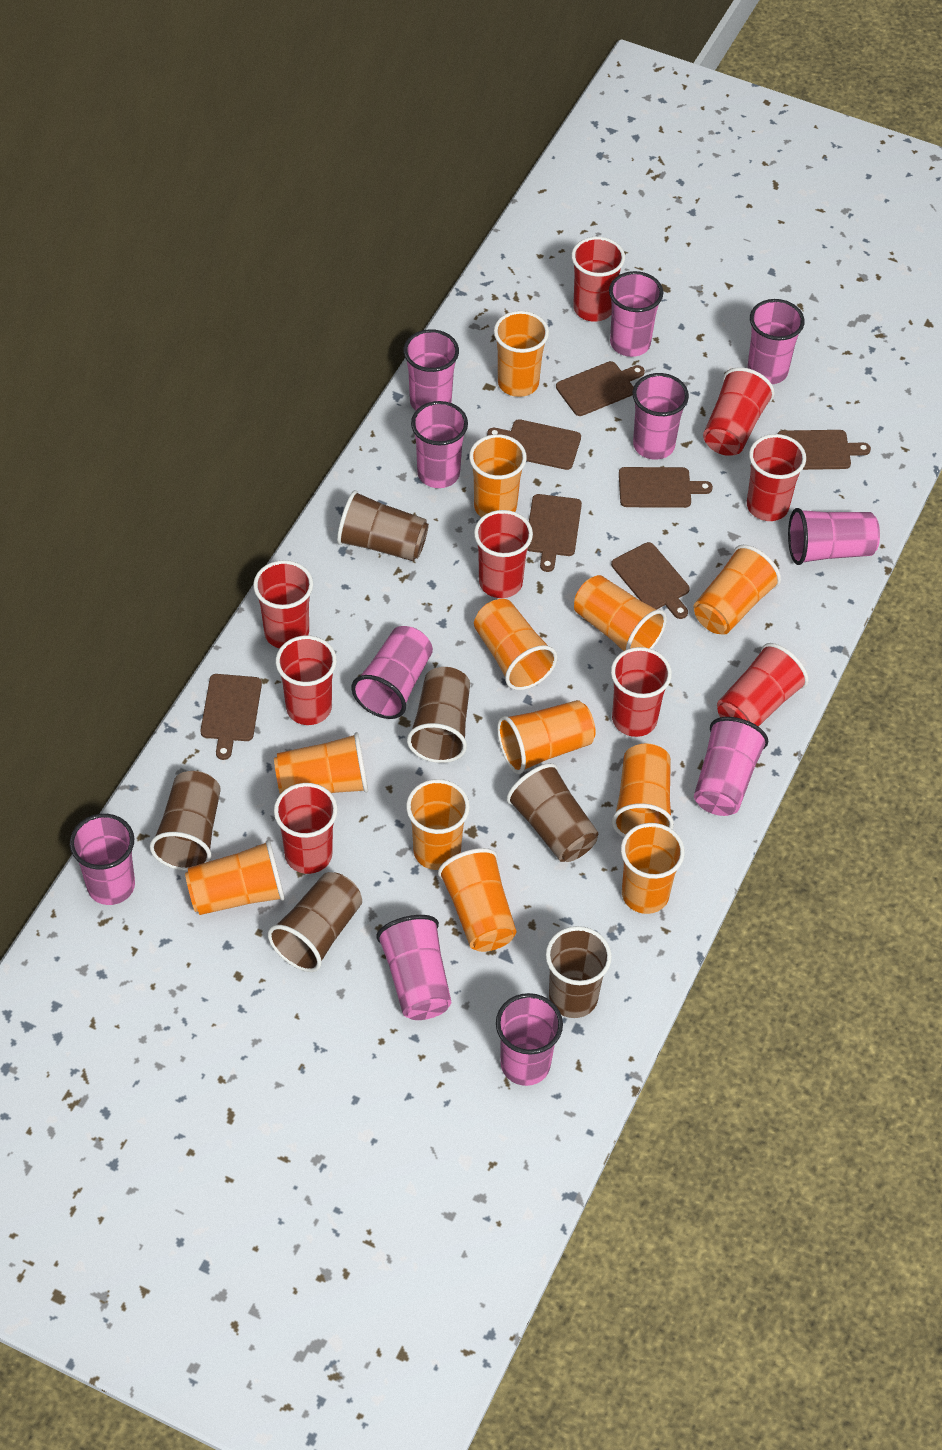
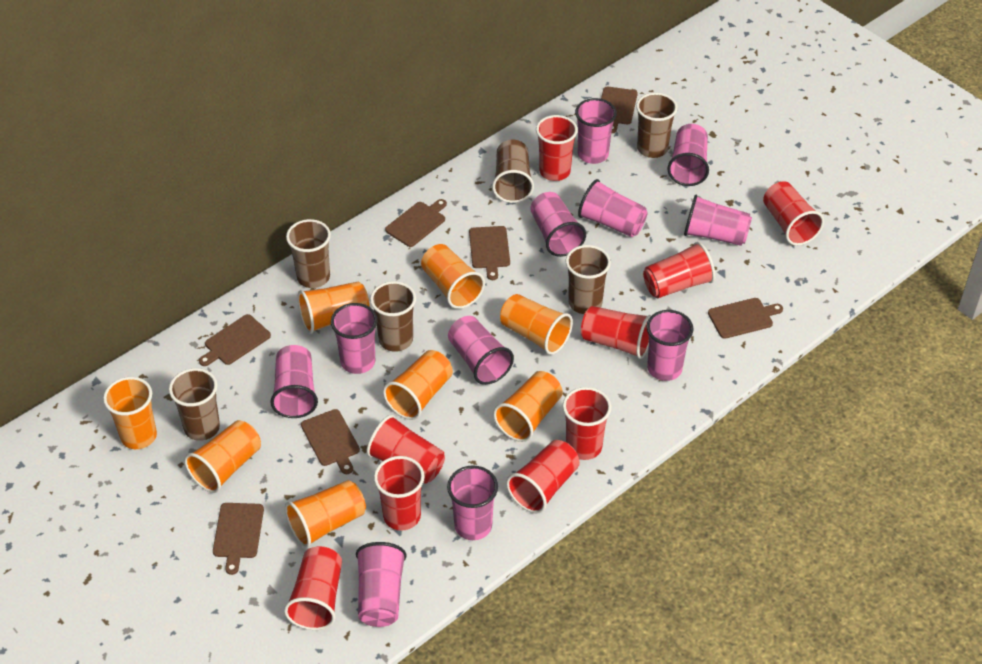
orange cup: [185,840,285,915] [274,732,368,794] [406,779,470,870] [438,848,516,952] [469,434,527,517] [474,599,558,690] [494,311,549,397] [497,700,596,774] [574,575,667,651] [612,744,674,837] [621,823,685,914] [693,545,781,635] = 12 -> [103,377,157,449] [184,420,261,493] [285,480,366,548] [298,282,370,334] [383,350,453,420] [421,244,485,309] [493,371,563,442] [500,294,573,355] = 8

